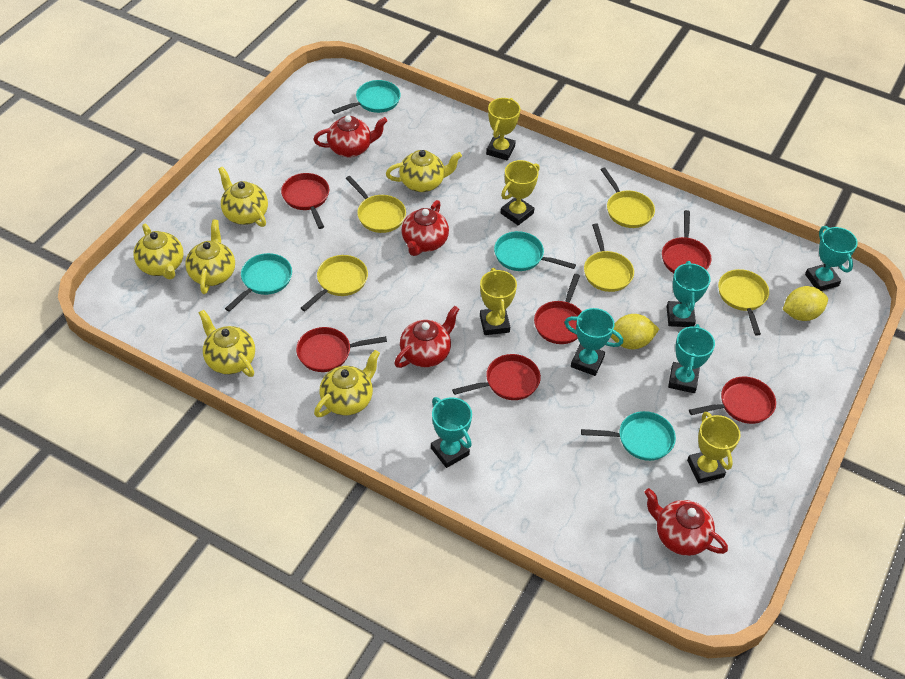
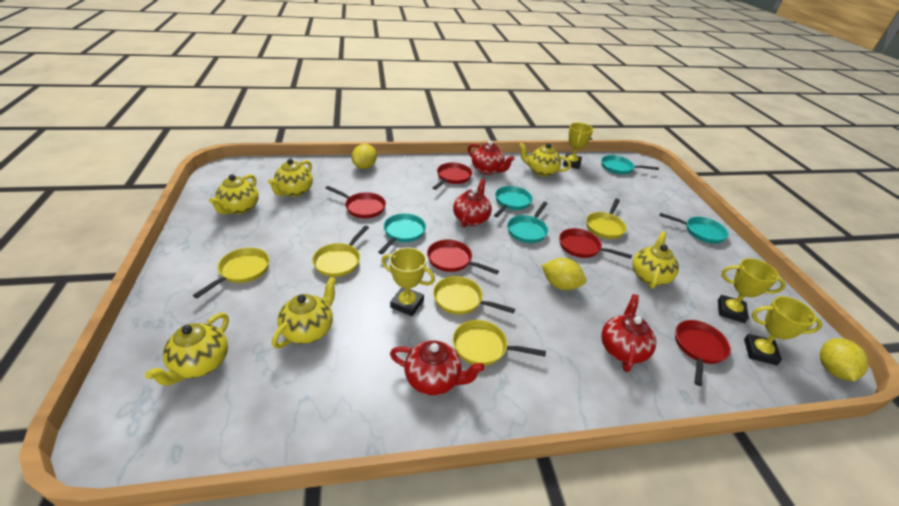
red pan: [281,173,329,229] [296,327,387,372] [452,354,541,400] [534,274,582,344] [662,210,712,273] [689,377,776,424] = 6 -> [326,186,386,218] [427,240,499,275] [433,163,472,190] [559,228,632,259] [675,320,731,386] = 5
turquoise pan: [225,253,292,312] [332,80,401,114] [494,231,576,271] [581,411,676,461] = 4 -> [378,213,426,254] [494,186,533,217] [507,202,548,243] [601,155,659,174] [660,213,729,244] = 5
turquoise trophy: [431,397,472,468] [564,308,623,376] [666,261,710,327] [668,324,715,393] [805,226,858,291] = 5 -> none = 0
yellow lemon: [611,314,659,349] [783,286,828,321] = 2 -> [352,144,377,169] [542,258,586,290] [820,338,869,382] = 3

